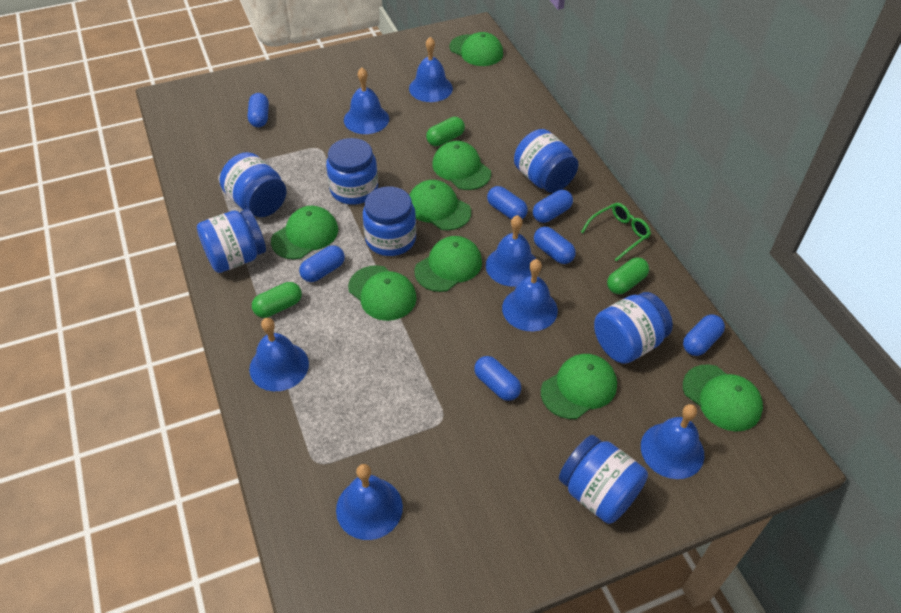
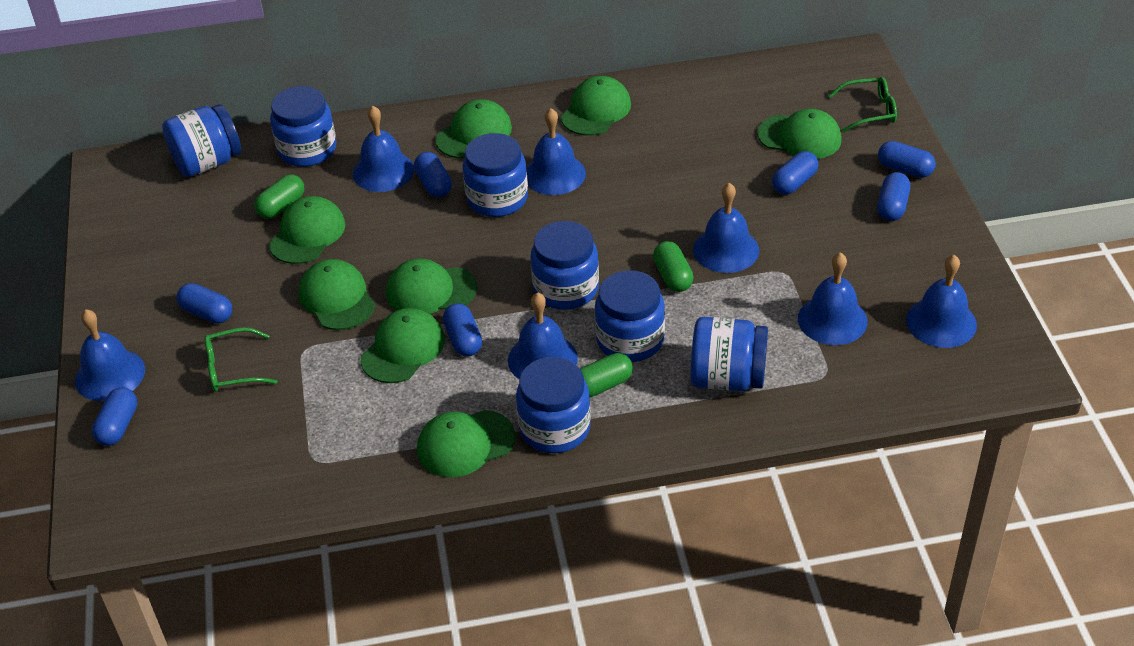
green glasses: [581,203,651,262] = 1 -> [204,327,278,392] [828,77,897,133] = 2

